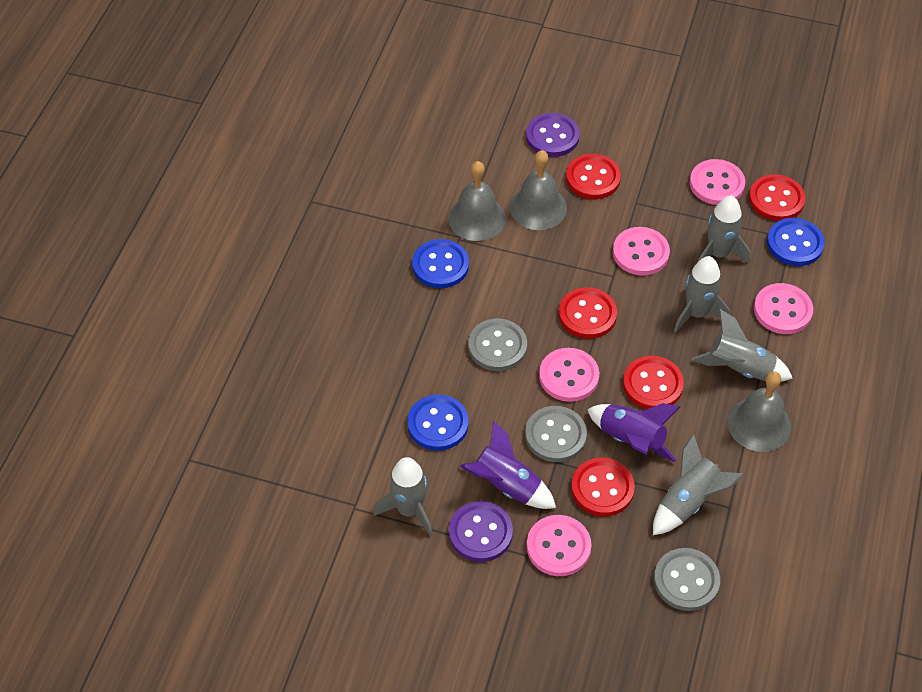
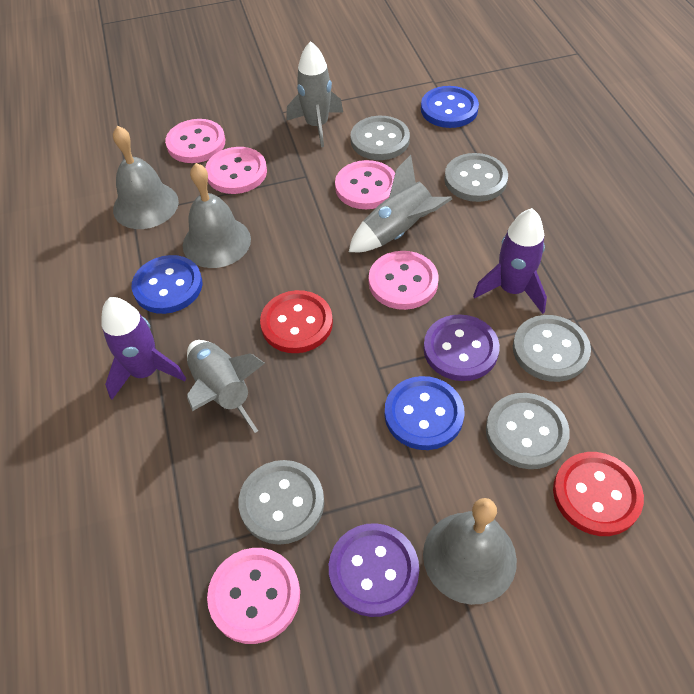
grey button: [468,319,527,371] [525,406,587,462] [654,548,720,611] = 3 -> [239,460,324,545] [350,116,410,160] [444,153,508,202] [486,393,570,469] [513,315,591,382] = 5
grey rocket: [373,457,432,536] [653,434,744,535] [674,256,730,333] [692,309,793,381] [697,196,751,263] = 5 -> [187,340,265,433] [286,41,343,147] [349,155,452,252] = 3
red button: [559,287,617,339] [566,154,621,199] [571,458,635,516] [623,356,684,409] [749,174,805,221] = 5 -> [260,290,333,353] [553,452,644,536] = 2

